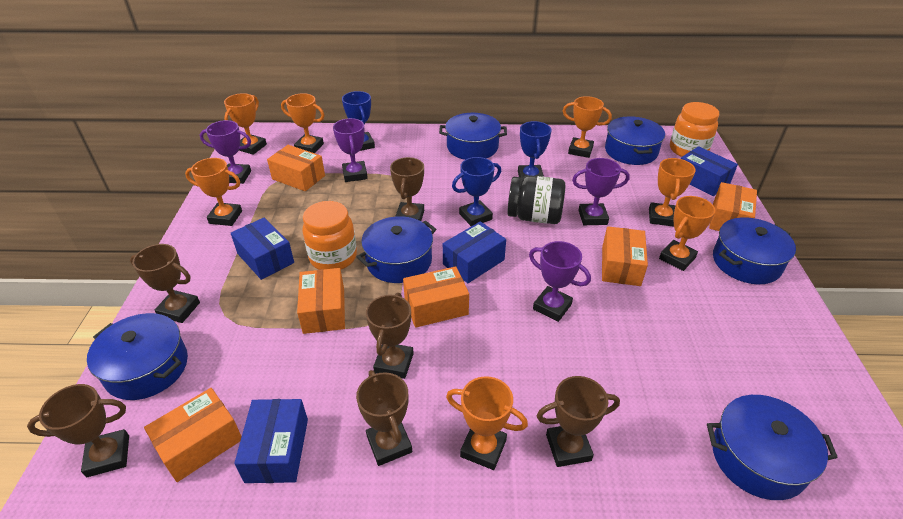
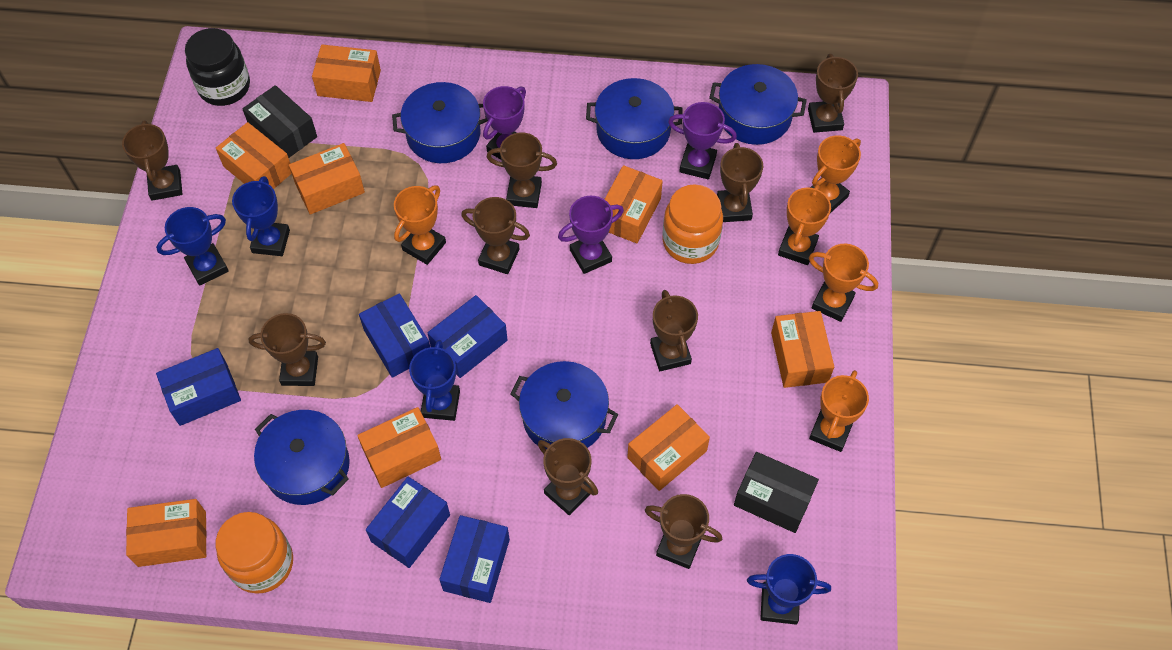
black box: none = 0 -> [242,85,317,158] [734,452,819,533] = 2
blue box: [231,218,294,280] [234,399,308,483] [443,221,506,283] [681,146,738,196] = 4 -> [156,348,241,426] [359,293,430,378] [366,477,450,568] [428,295,508,378] [439,515,510,603] = 5
blue pot: [87,313,188,400] [357,216,436,283] [439,113,507,160] [605,116,665,165] [707,395,838,500] [713,217,796,284] = 6 -> [254,410,350,505] [392,82,488,163] [510,361,618,450] [586,78,683,159] [709,64,807,145] = 5
blue trophy: [342,91,375,151] [452,157,501,226] [518,121,552,179] = 3 -> [156,207,229,286] [232,176,290,256] [409,340,460,421] [747,554,831,625] = 4
brown trophy: [27,384,129,477] [130,244,200,323] [356,370,412,466] [366,293,414,379] [390,157,424,221] [537,376,620,467] = 6 -> [122,120,182,201] [249,313,326,386] [461,197,530,274] [487,132,557,208] [538,438,598,515] [645,494,722,569] [650,290,698,371] [717,143,763,222] [808,54,858,133] = 9
orange box: [144,388,242,482] [267,145,325,191] [297,268,345,334] [403,266,469,328] [602,226,648,286] [709,182,757,231] = 6 -> [126,499,207,567] [216,122,292,189] [289,143,365,214] [312,45,381,102] [357,407,441,488] [605,165,663,243] [627,404,710,491] [771,311,834,388] = 8
orange trophy: [185,158,242,226] [224,93,267,155] [281,93,325,153] [446,376,528,470] [563,96,612,158] [649,158,696,227] [659,196,715,271] = 7 -> [394,185,446,265] [778,184,831,265] [809,244,878,322] [809,370,869,452] [810,135,861,213] = 5
purple trophy: [200,120,251,184] [333,118,368,182] [529,241,591,322] [572,158,630,225] = 4 -> [483,86,526,159] [558,196,624,274] [668,102,737,179] = 3

